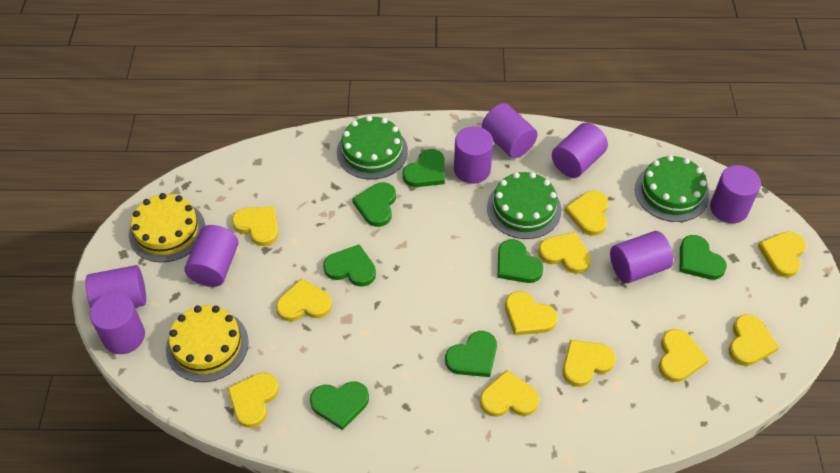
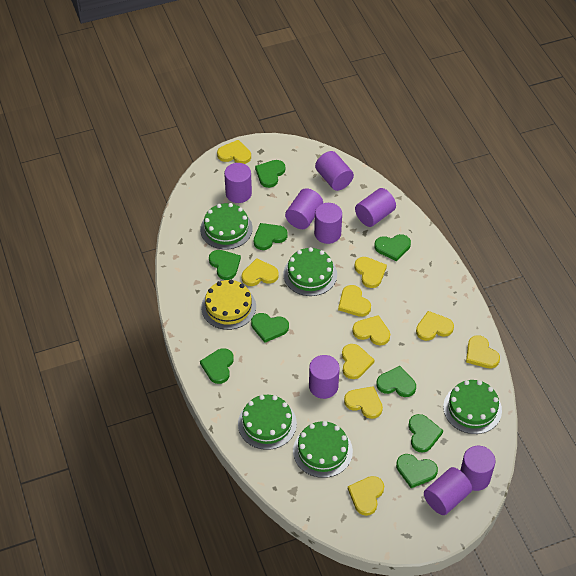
green cake: [337,116,408,179] [487,172,562,239] [635,155,709,222] = 3 -> [200,203,253,250] [238,395,297,450] [283,247,337,296] [293,421,353,478] [443,380,502,434] = 5
green heart: [310,381,369,430] [323,244,376,287] [352,182,396,227] [402,149,445,187] [445,331,497,377] [498,239,543,283] [680,235,727,280] = 7 -> [200,348,234,384] [209,250,241,280] [251,313,289,343] [254,223,287,250] [255,160,285,188] [374,234,411,261] [376,366,416,397] [396,454,438,488] [408,414,443,452] = 9
yellow cake: [129,193,205,263] [166,305,249,382] = 2 -> [201,279,256,330] = 1
yellow heart: [227,372,279,428] [232,207,279,246] [276,278,332,321] [480,370,539,417] [505,291,557,335] [538,232,591,274] [563,340,616,387] [565,191,608,236] [659,329,708,382] [728,314,779,366] [758,231,806,278] = 11 -> [217,140,251,164] [242,258,279,286] [338,285,371,317] [342,344,375,379] [344,386,383,419] [348,476,384,516] [352,315,390,345] [354,257,387,288] [416,311,454,341] [466,335,500,368] = 10

